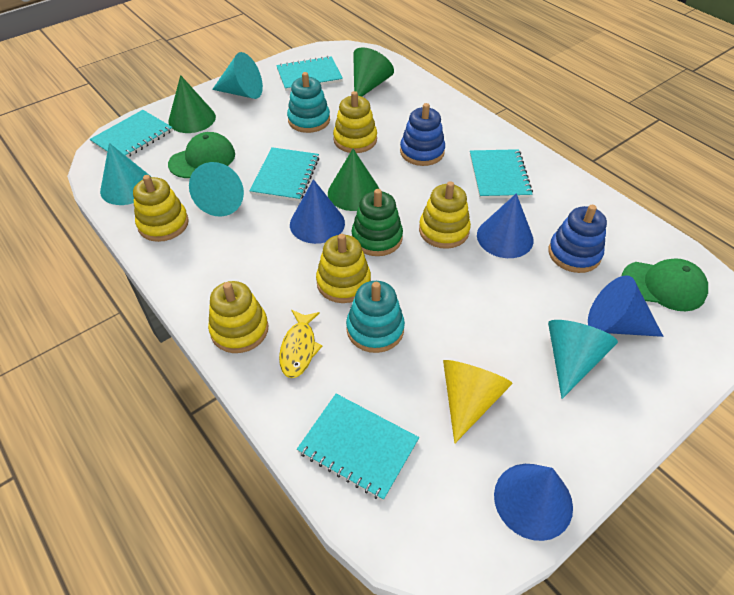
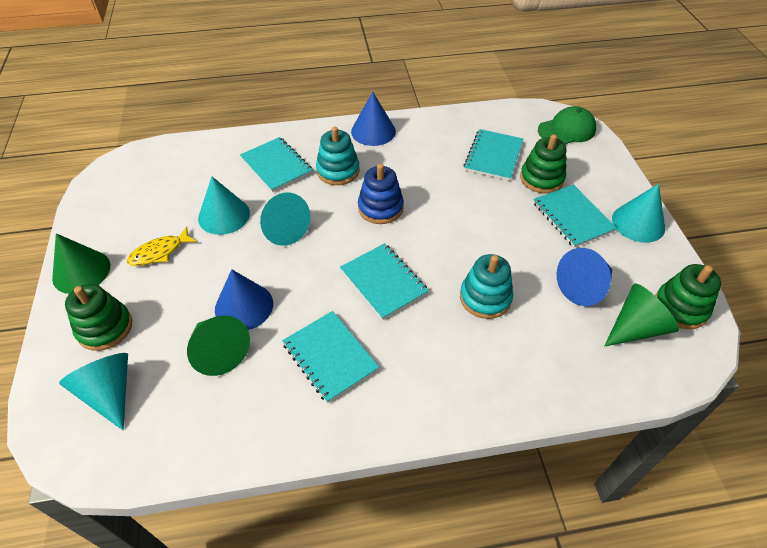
blue cone: [290,179,345,244] [477,193,534,258] [494,464,573,541] [588,275,663,337] = 4 -> [215,269,273,330] [351,92,396,146] [557,248,612,306] = 3
blue stacking toy: [400,103,445,166] [548,205,607,273] = 2 -> [358,164,404,224] = 1
green cap: [168,132,235,178] [622,258,708,311] = 2 -> [538,106,596,145] = 1
green stacking toy: [352,189,403,256] = 1 -> [65,284,132,351] [520,134,566,194] [655,264,721,329] = 3
yellow cone: [443,360,513,443] = 1 -> none = 0
yellow stacking toy: [133,175,189,242] [208,281,269,353] [316,234,371,303] [333,91,377,153] [419,181,471,249] = 5 -> none = 0

